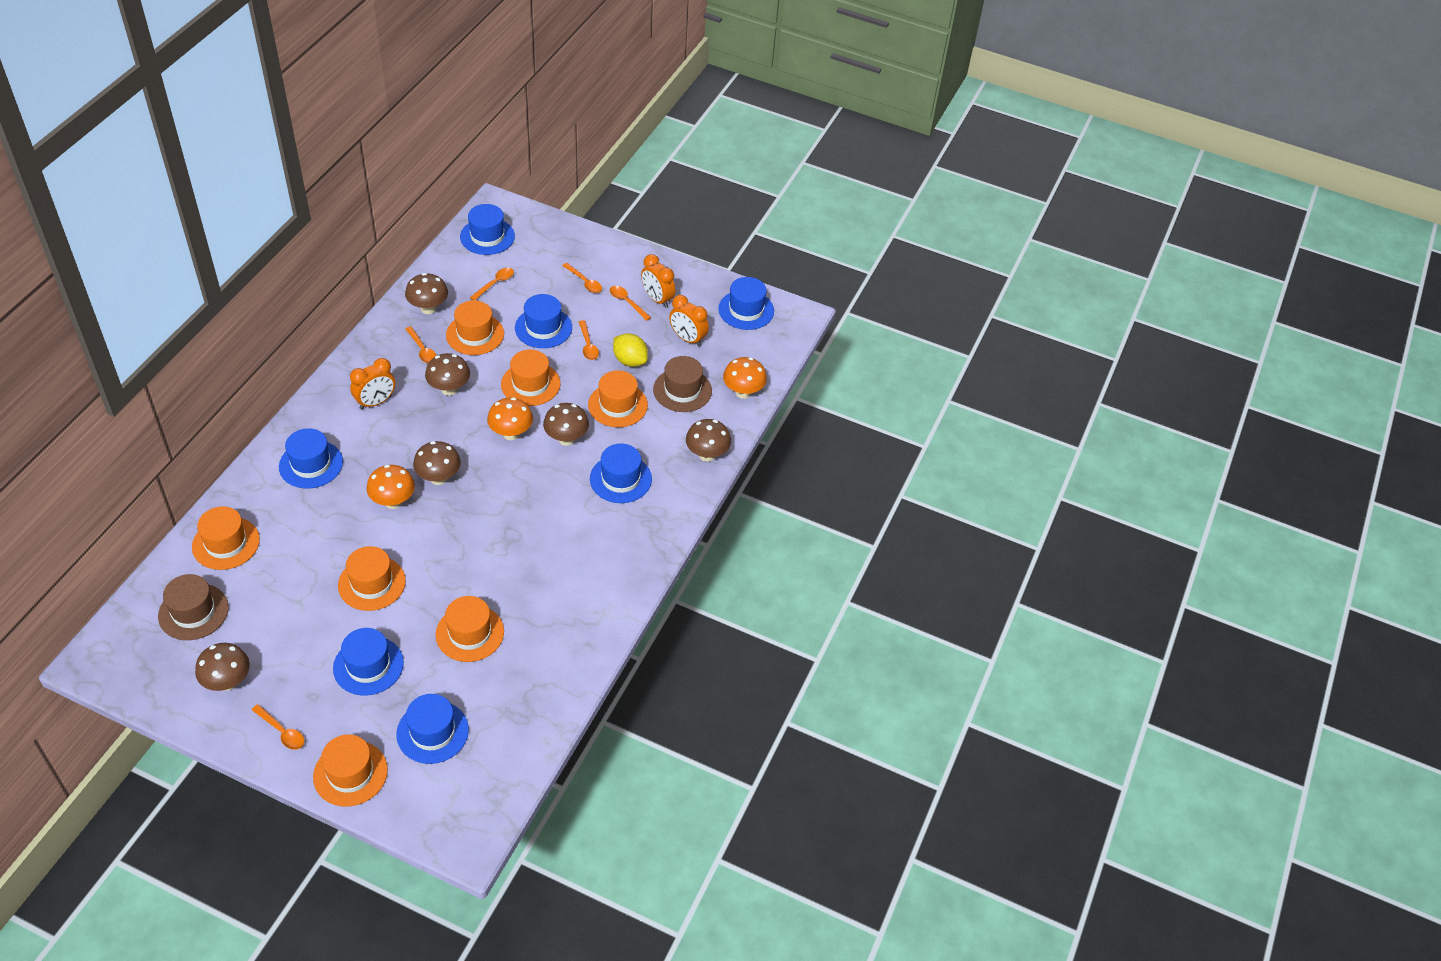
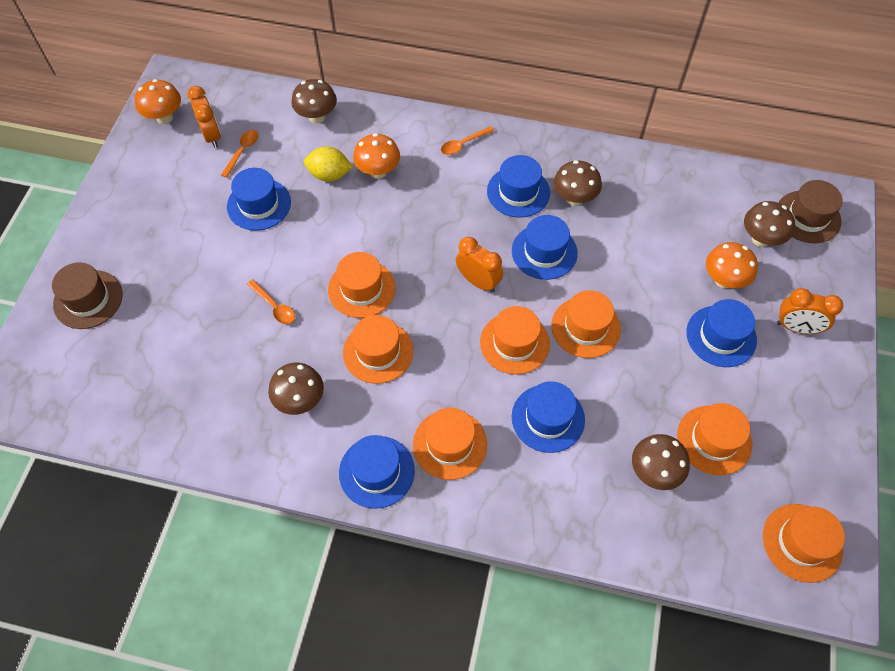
blue hat: [279,428,343,489] [333,628,404,696] [396,694,469,764] [460,204,515,255] [515,294,572,348] [590,444,652,503] [718,277,774,330] = 7 -> [227,168,291,231] [339,435,415,509] [487,155,550,218] [512,215,578,280] [512,381,585,453] [686,299,757,367] = 6
brown mushroom: [195,643,250,691] [405,273,448,314] [413,441,461,485] [425,353,470,396] [543,403,589,446] [686,419,731,462] = 6 -> [268,363,324,415] [291,79,337,123] [554,160,602,206] [632,434,690,490] [744,201,795,247] = 5
orange spoon: [252,704,305,750] [405,326,436,363] [470,268,514,300] [562,263,602,293] [579,320,599,360] [610,286,651,321] = 6 -> [221,130,258,178] [247,279,295,324] [441,126,494,155] = 3

